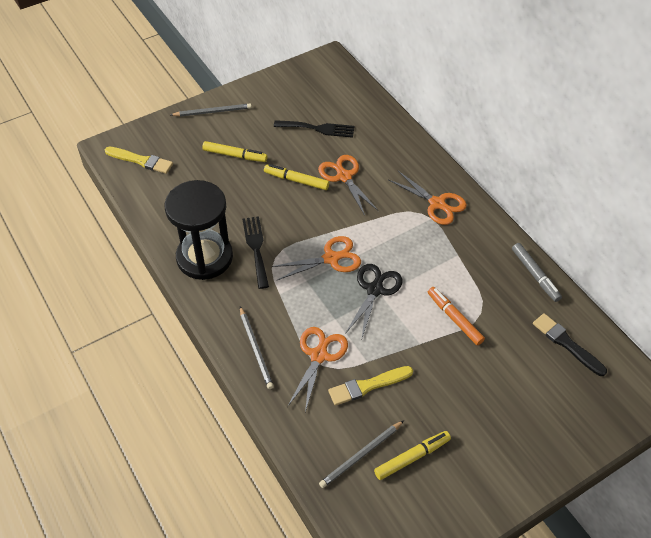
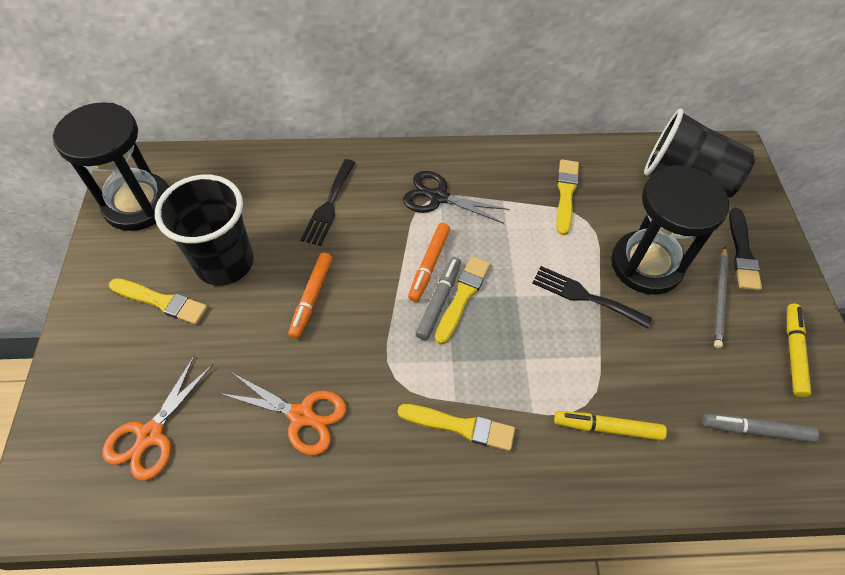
black cup: none = 0 -> [155,174,254,286] [644,109,756,198] = 2
black hourglass: [164,180,233,280] = 1 -> [53,102,169,231] [611,165,729,295] = 2
grey marker: [512,243,562,302] = 1 -> [415,257,461,340] [703,414,819,443] = 2
grey pencil: [171,103,252,117] [240,306,274,389] [319,420,404,488] = 3 -> [714,247,729,348] = 1
orange marker: [428,287,485,346] = 1 -> [288,252,333,339] [408,223,450,302] = 2
orange scissors: [272,236,361,280] [287,327,348,412] [318,155,379,216] [389,171,467,225] = 4 -> [103,355,213,480] [219,372,346,455] = 2
yellow brush: [105,147,173,174] [328,366,413,406] = 2 -> [109,278,208,324] [398,404,515,451] [435,256,491,344] [556,159,579,235] = 4
yellow marker: [202,141,268,162] [264,164,329,190] [374,431,451,480] = 3 -> [554,411,667,441] [787,303,811,397] = 2

